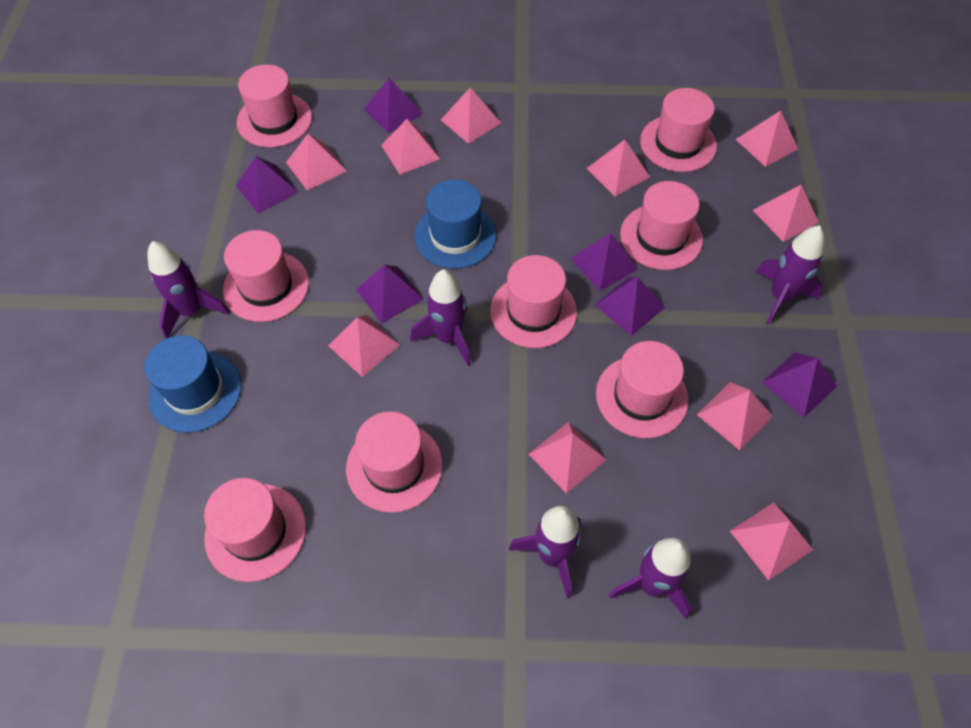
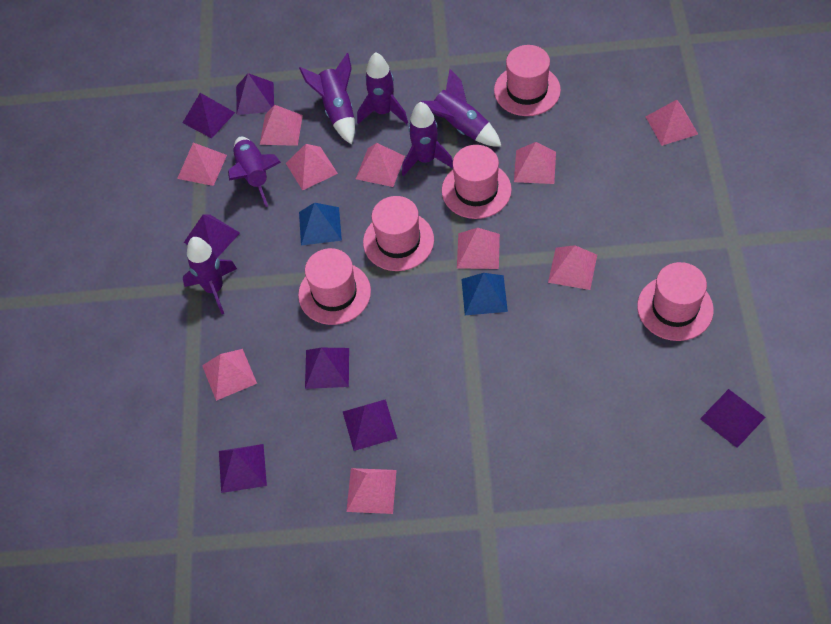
blue hat: [144,335,242,433] [414,180,496,269] = 2 -> none = 0
blue pyramid: none = 0 -> [299,203,342,246] [461,273,508,315] = 2
pink hat: [204,478,306,582] [223,230,309,322] [237,65,312,147] [346,412,443,513] [490,255,577,348] [596,341,689,438] [620,181,703,270] [640,88,717,172] = 8 -> [298,248,371,325] [363,196,434,271] [442,145,512,219] [494,45,561,116] [637,262,714,341] = 5
purple pyramid: [236,156,298,213] [356,265,424,323] [364,78,423,134] [571,233,638,291] [595,277,665,336] [762,352,837,418] = 6 -> [183,93,235,138] [184,214,240,258] [219,444,267,493] [236,73,274,115] [305,348,349,389] [343,399,397,451] [700,389,766,448] = 7
purple rocket: [147,241,230,339] [410,269,471,366] [509,506,582,599] [609,538,692,619] [756,225,825,325] = 5 -> [183,237,237,314] [228,137,281,207] [299,53,355,144] [357,52,408,124] [402,102,453,176] [420,69,502,147] = 6

